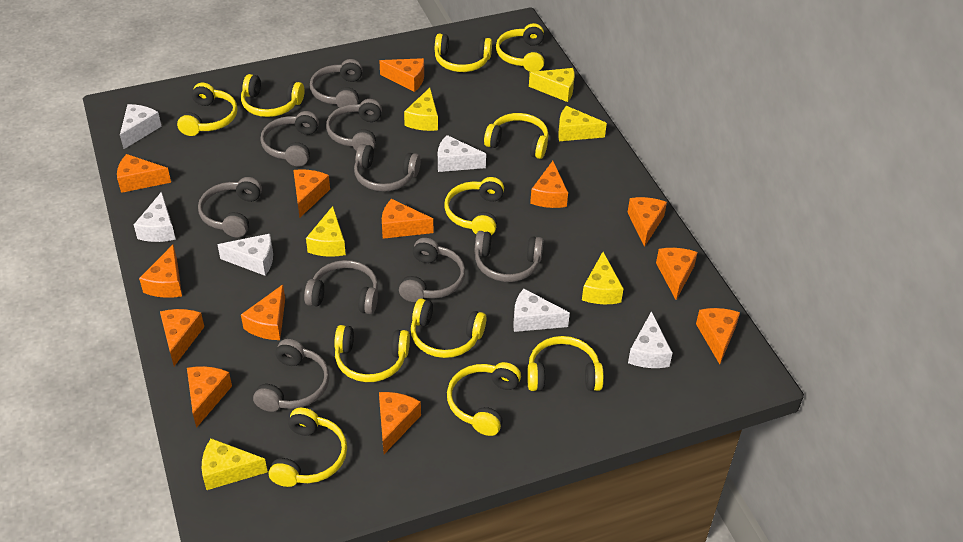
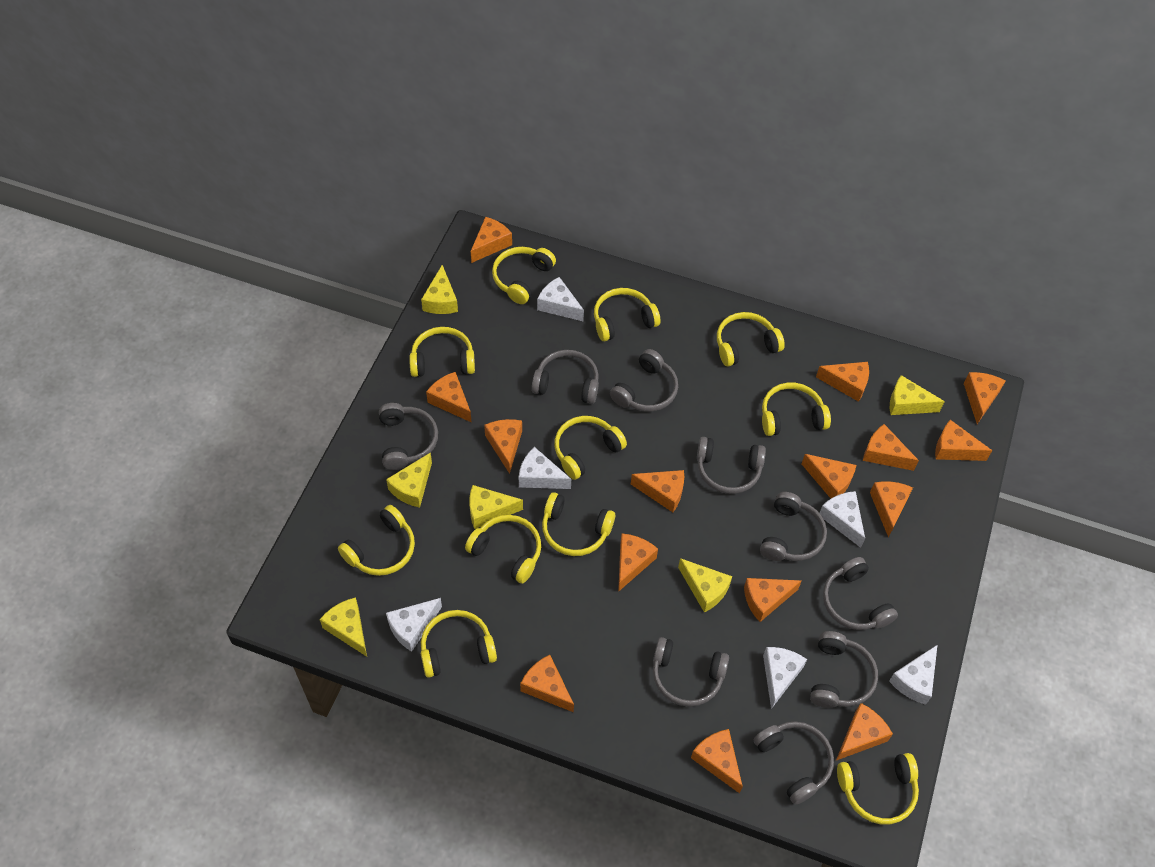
orange cheese: [117,154,171,193] [139,245,182,298] [160,309,204,366] [187,366,232,428] [241,285,285,340] [293,169,330,218] [379,58,424,92] [379,392,421,454] [382,199,433,239] [530,161,568,208] [628,197,667,247] [656,248,698,300] [696,308,740,364] = 13 -> [426,372,472,423] [471,217,512,263] [484,419,522,474] [520,655,574,712] [618,534,658,592] [631,470,684,512] [691,729,743,793] [744,578,802,622] [802,454,856,498] [816,362,869,402] [836,703,893,760] [863,424,919,471] [870,481,913,538] [935,420,992,461] [964,372,1005,424] = 15

